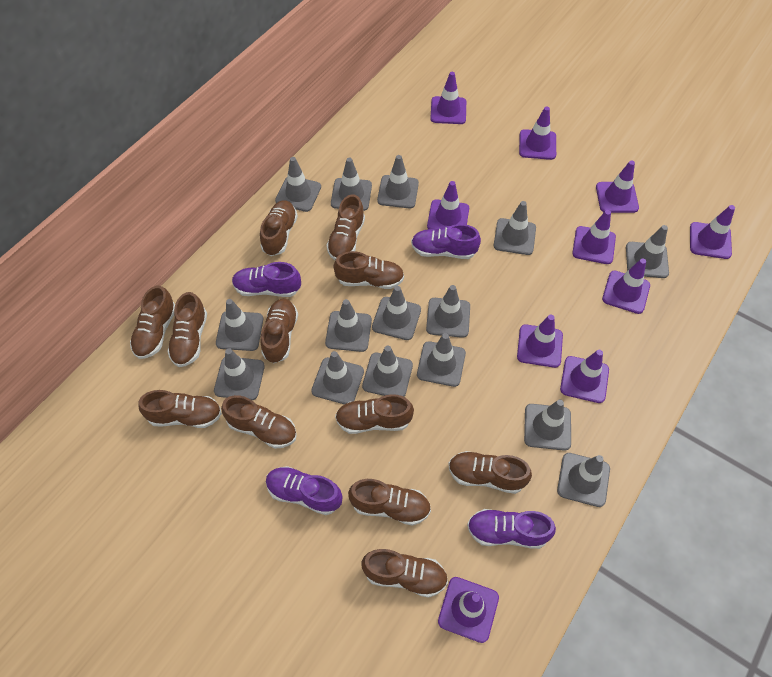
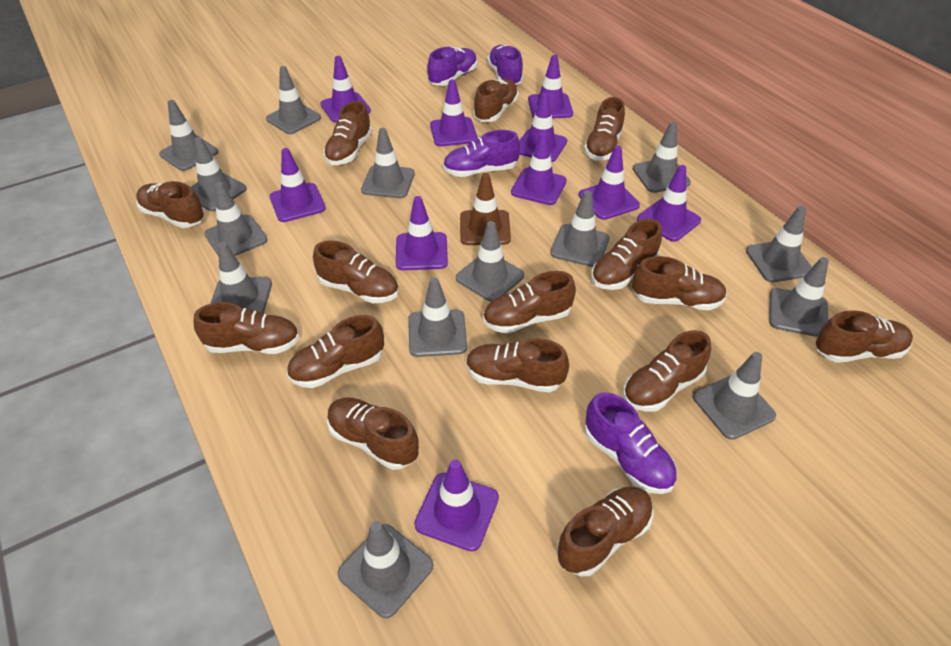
brown shoe: [130,286,175,359] [138,390,222,428] [167,292,207,367] [221,395,297,449] [260,200,298,256] [261,298,298,363] [327,195,365,260] [334,251,404,289] [335,394,414,434] [348,479,431,526] [361,549,448,598] [448,451,532,494] = 12 -> [136,181,205,228] [194,302,300,354] [287,315,384,388] [313,240,399,303] [324,101,372,165] [327,398,419,470] [466,338,569,393] [473,79,519,122] [483,271,576,333] [557,487,653,576] [584,97,625,161] [591,219,662,290] [623,330,711,412] [632,256,727,310] [816,310,913,363] = 15
brown traffic cone: none = 0 -> [460,173,511,245] = 1
grey traffic cone: [214,348,265,400] [216,299,263,351] [275,157,321,212] [311,351,364,404] [325,299,372,352] [331,158,372,211] [362,346,413,397] [372,286,421,340] [377,155,419,208] [417,333,466,387] [426,285,470,338] [494,201,536,255] [524,399,571,451] [557,453,610,507] [626,225,669,278] = 15 -> [159,100,218,171] [191,137,247,211] [204,182,267,257] [210,242,272,314] [266,66,321,134] [337,521,433,618] [361,128,415,198] [408,278,467,357] [456,221,524,302] [550,190,610,267] [633,122,691,193] [693,352,776,440] [746,206,812,282] [769,257,829,337] = 14

